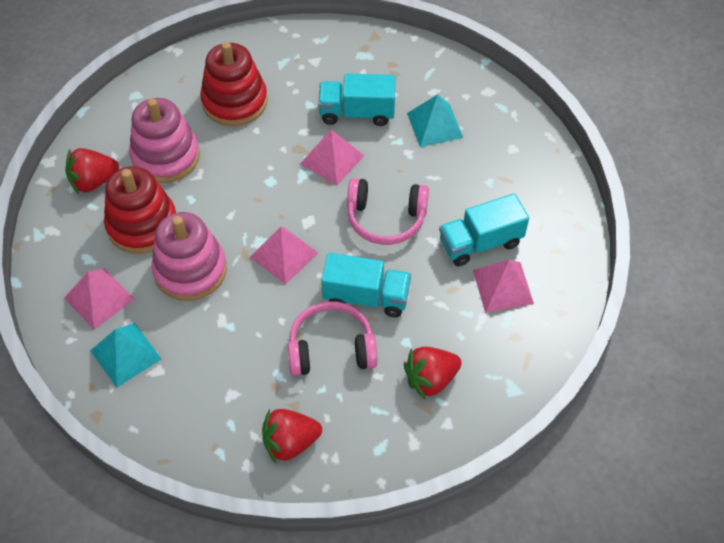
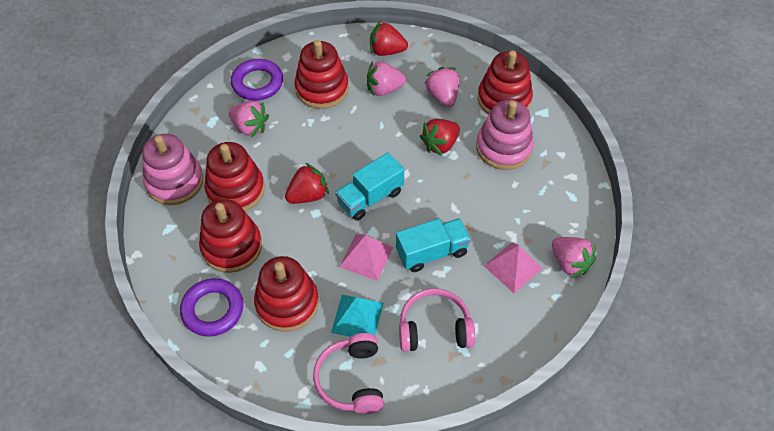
pink pyramid: [64,268,134,329] [250,226,318,285] [300,130,364,185] [473,260,534,313] = 4 -> [339,234,393,281] [484,242,543,293] = 2
pink strawberry: none = 0 -> [229,101,269,137] [367,61,406,96] [425,67,459,107] [552,237,596,278] = 4
purple ring: none = 0 -> [180,278,243,337] [231,59,283,101] = 2
red stacking toy: [104,166,176,254] [200,42,268,126] = 2 -> [199,199,262,273] [205,142,265,211] [254,256,319,332] [294,40,349,109] [478,51,533,115] = 5
turquoise pyramid: [90,323,162,388] [407,95,463,147] = 2 -> [331,295,383,337] = 1
turquoise truck: [318,73,396,126] [321,253,411,317] [439,193,529,266] = 3 -> [335,152,404,221] [396,218,471,272] = 2

